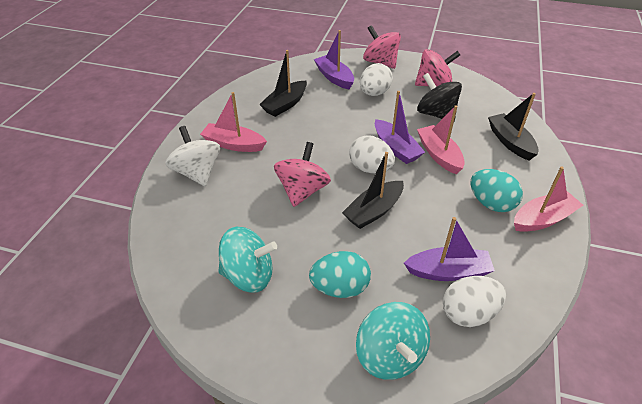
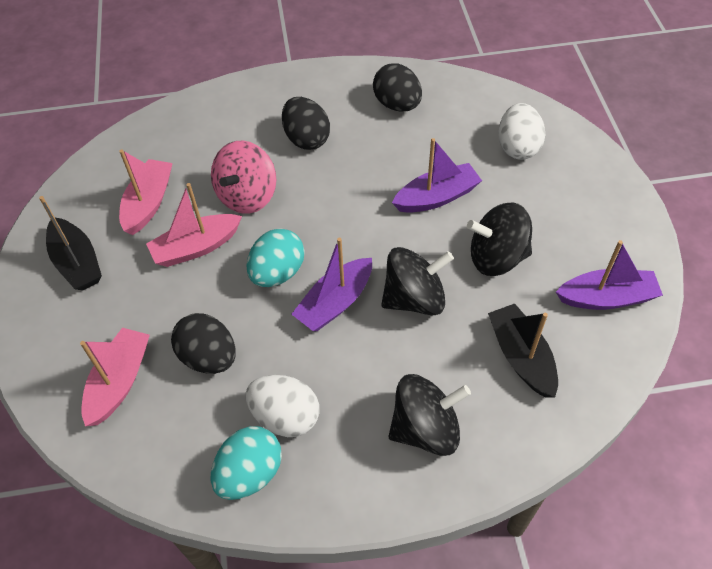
black boat: [259,50,307,117] [342,152,404,229] [488,93,539,160] = 3 -> [39,196,102,291] [488,304,558,397] = 2
black egg: none = 0 -> [171,313,236,374] [282,97,330,150] [373,63,422,112] = 3
black spinning top: [417,73,462,121] = 1 -> [381,247,454,316] [388,374,471,456] [467,202,532,276] = 3
pink spinning top: [274,142,331,207] [363,25,401,69] [415,49,460,87] = 3 -> [211,141,276,214] = 1
turquoise spinning top: [218,227,277,293] [356,302,430,380] = 2 -> none = 0
white egg: [349,135,395,174] [360,63,393,96] [443,276,506,327] = 3 -> [246,375,319,437] [498,103,545,160] = 2
white spinning top: [165,126,220,186] = 1 -> none = 0

